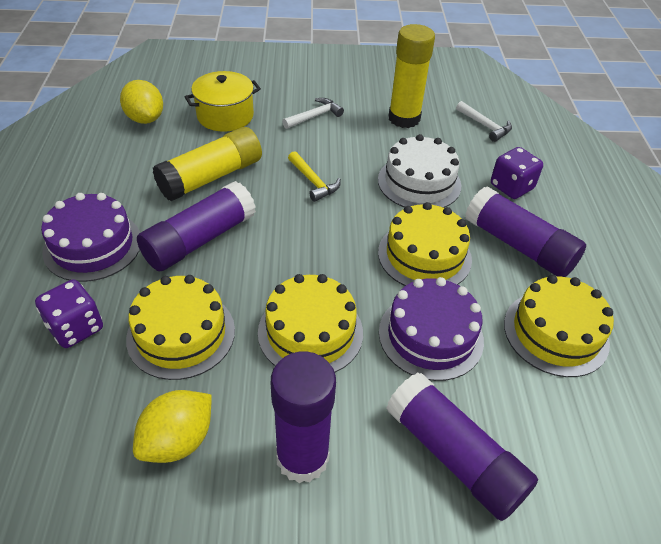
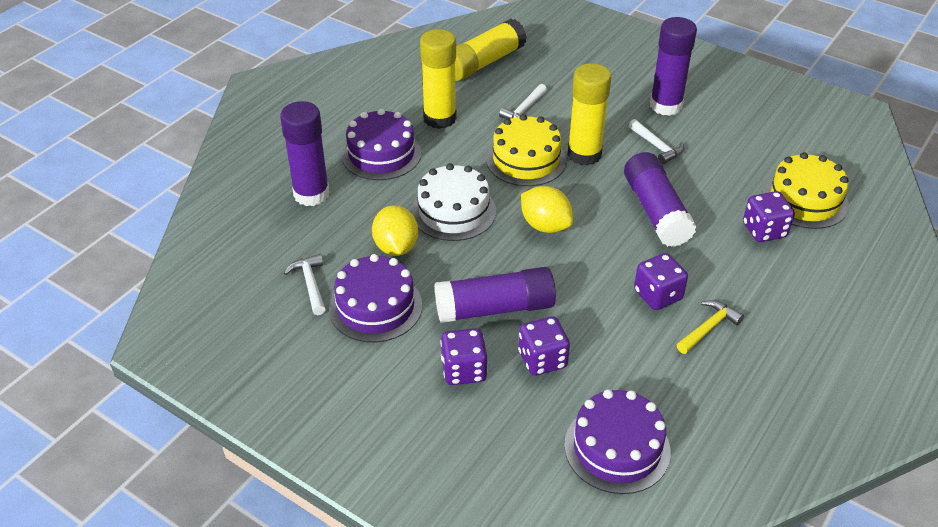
purple cake: [41,193,140,282] [379,277,484,381] = 2 -> [329,254,422,343] [341,109,421,180] [564,389,671,494] = 3
purple dice: [35,279,103,348] [491,147,543,199] = 2 -> [440,328,488,385] [518,316,570,376] [634,253,688,310] [743,191,795,242] = 4
white hammer: [282,98,344,129] [456,101,512,142] = 2 -> [284,254,326,315] [499,84,547,119] [629,119,684,164] = 3
yellow cake: [126,275,235,380] [258,274,363,372] [378,202,472,286] [504,275,614,377] = 4 -> [486,114,567,186] [762,152,849,229] = 2
yellow glue stick: [153,127,262,201] [389,24,435,128] = 2 -> [420,29,456,129] [455,19,527,81] [567,63,612,165] = 3
yellow pot: [185,71,261,132] = 1 -> none = 0

